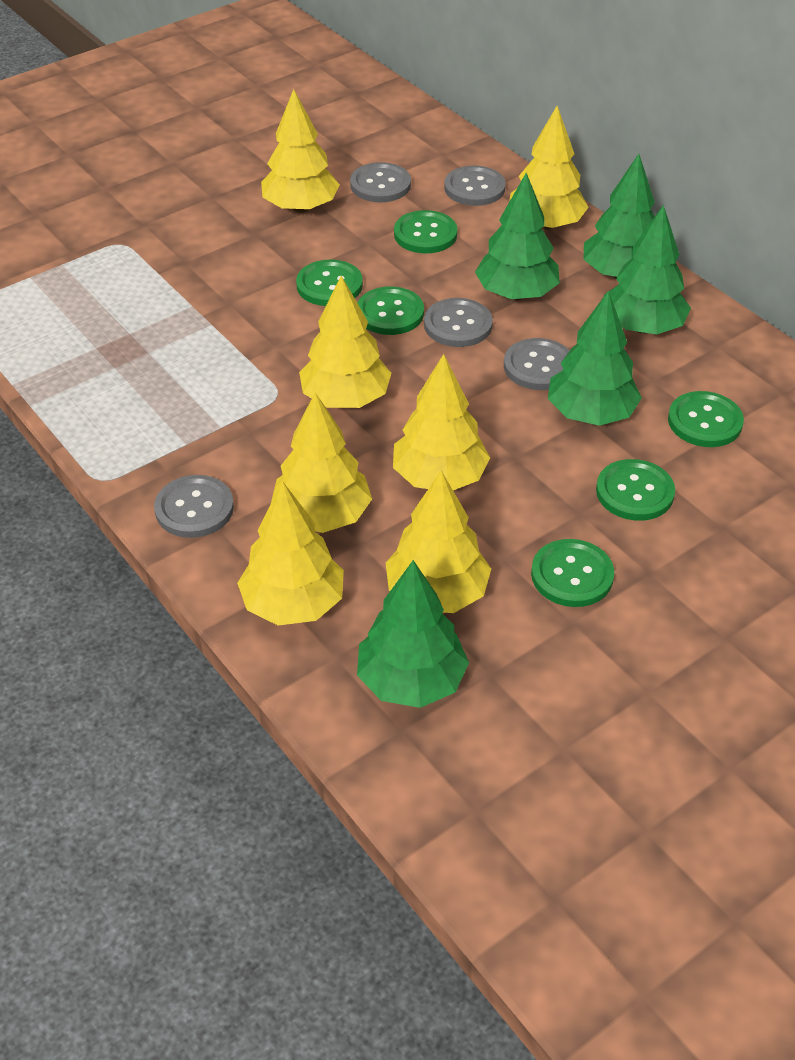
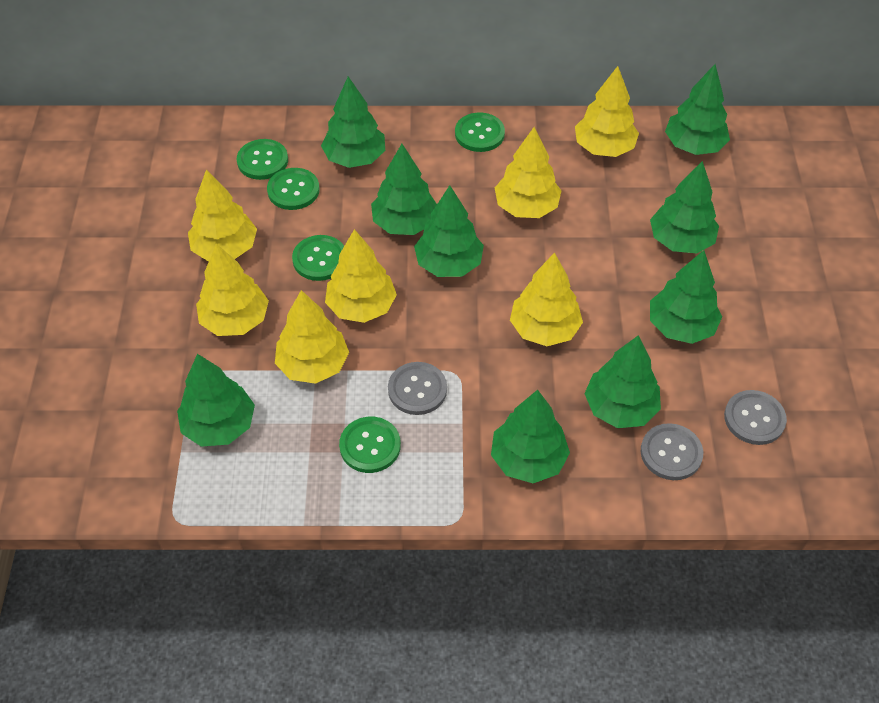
green button: [296,259,363,306] [358,287,424,335] [394,210,458,253] [531,539,614,607] [596,459,675,521] [668,391,744,447] = 6 -> [237,139,288,180] [267,168,319,210] [292,235,344,281] [339,417,401,473] [455,113,505,152] = 5
green tree: [357,560,469,708] [475,173,560,300] [548,290,642,426] [584,154,655,279] [604,205,691,334] = 5 -> [177,354,255,447] [321,77,385,168] [371,144,437,235] [414,185,484,277] [491,390,570,483] [584,335,661,428] [650,161,719,253] [650,250,722,344] [665,64,730,155] = 9
grey button: [154,475,234,538] [350,162,411,202] [424,298,493,347] [444,165,506,206] [504,338,570,390] = 5 -> [388,362,447,415] [641,423,703,480] [724,390,787,445] = 3

